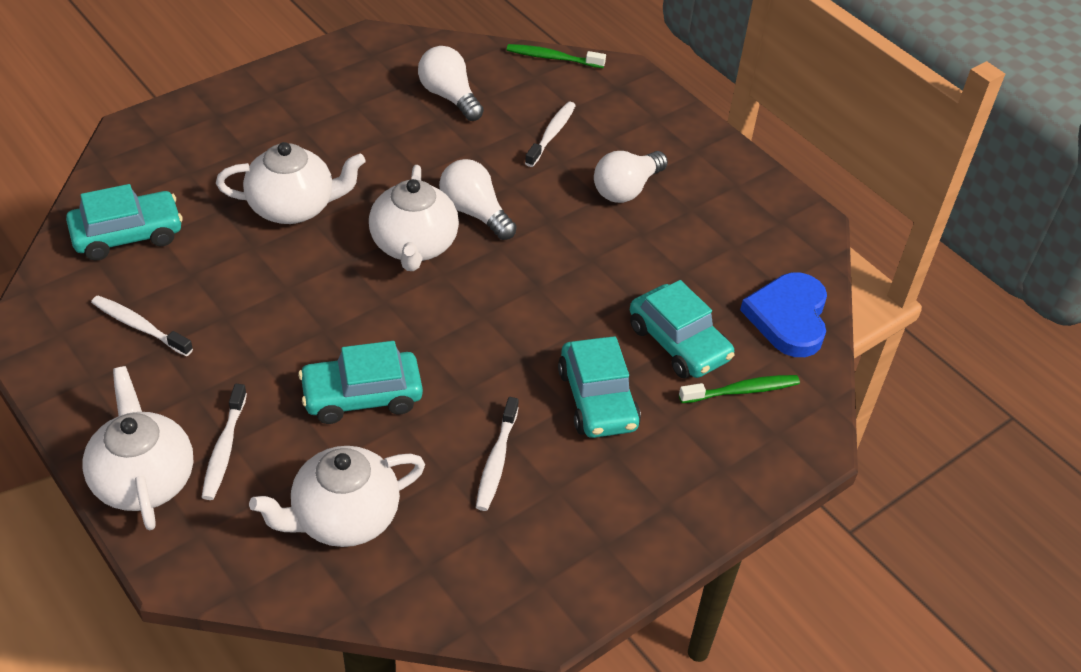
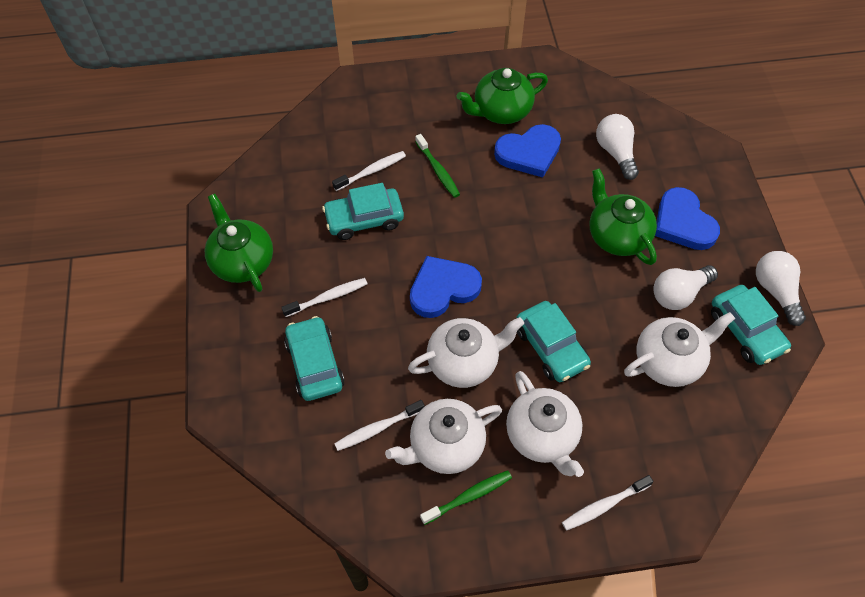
blue heart: [740,272,827,357] = 1 -> [410,256,482,318] [494,124,561,178] [655,187,720,250] = 3
green teapot: none = 0 -> [205,194,273,292] [457,68,548,124] [590,168,657,265] = 3

